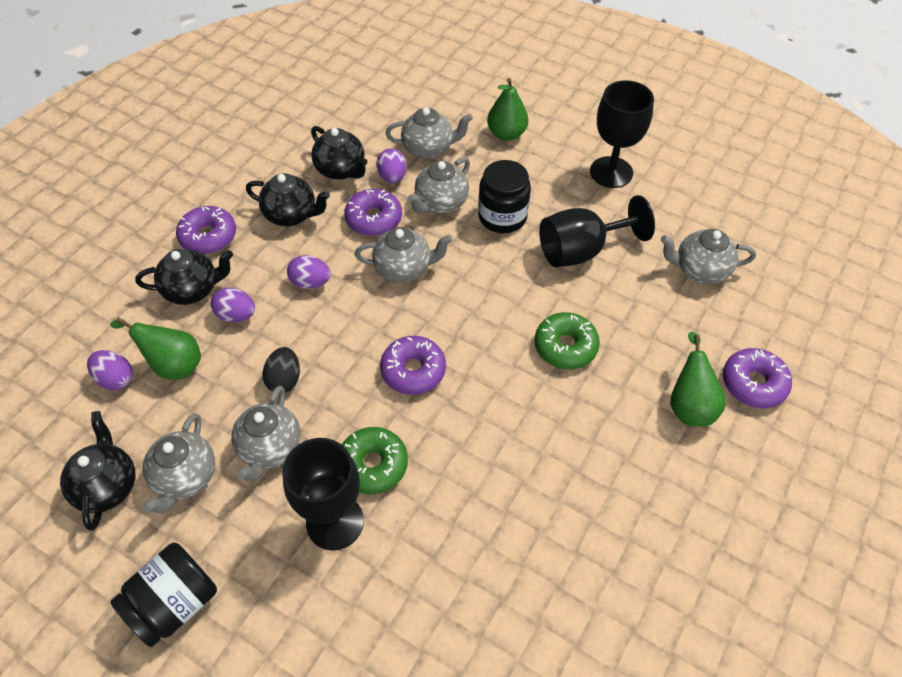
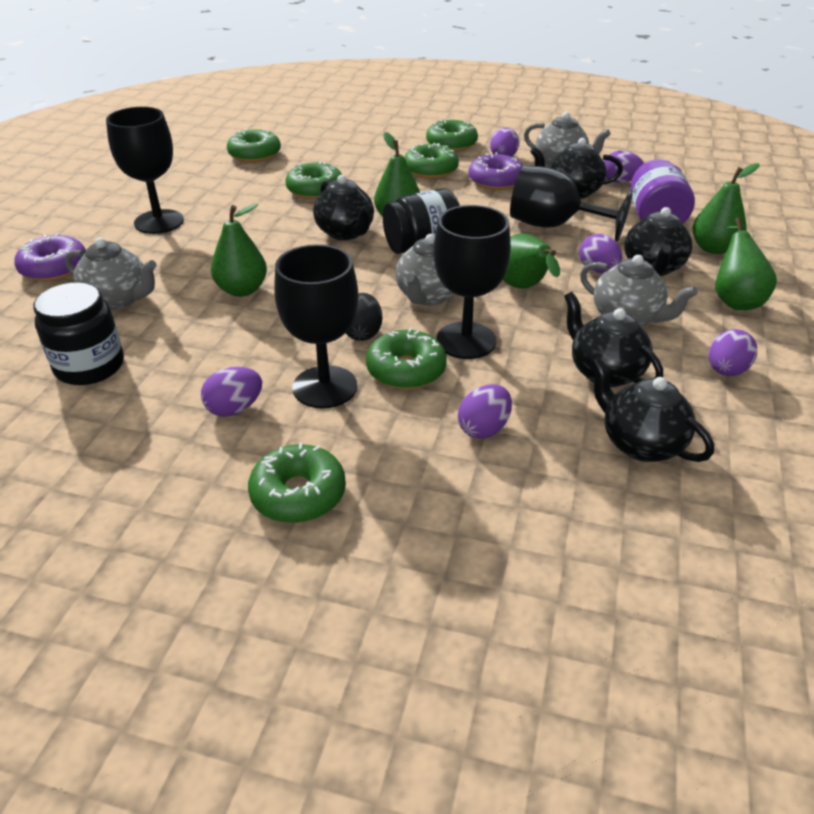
black goblet: [283,438,364,550] [539,195,655,267] [590,80,654,188] = 3 -> [106,107,184,234] [274,244,358,409] [434,205,511,359] [510,165,633,242] = 4
black teapot: [60,411,135,531] [135,249,233,305] [246,173,330,226] [311,126,367,180] = 4 -> [313,175,374,240] [530,138,623,199] [564,292,663,387] [591,357,714,462] [624,207,692,276] = 5
green donut: [342,427,408,494] [535,312,600,369] = 2 -> [227,129,281,163] [248,443,346,523] [285,162,342,200] [366,328,447,390] [404,143,459,179] [426,118,478,152] = 6
green pear: [110,317,201,380] [487,78,528,141] [670,332,726,427] = 3 -> [211,203,267,297] [374,132,420,217] [503,234,560,288] [692,163,760,254] [715,217,777,310] = 5
grey teapot: [143,413,215,514] [232,386,301,482] [355,227,453,283] [385,108,473,159] [408,157,470,214] [661,229,756,284] = 6 -> [65,237,157,310] [396,234,455,306] [524,112,610,168] [580,255,698,326] = 4
purple donut: [176,206,236,255] [344,189,402,236] [380,336,446,395] [723,348,792,408] = 4 -> [14,233,86,282] [469,152,523,190] = 2
purple egg: [87,350,133,390] [211,288,255,322] [287,255,331,289] [376,148,407,183] = 4 -> [201,367,262,417] [458,384,512,439] [490,128,520,157] [579,234,622,273] [604,151,644,183] [709,329,757,376] = 6
purple jar: none = 0 -> [630,159,695,224] = 1

